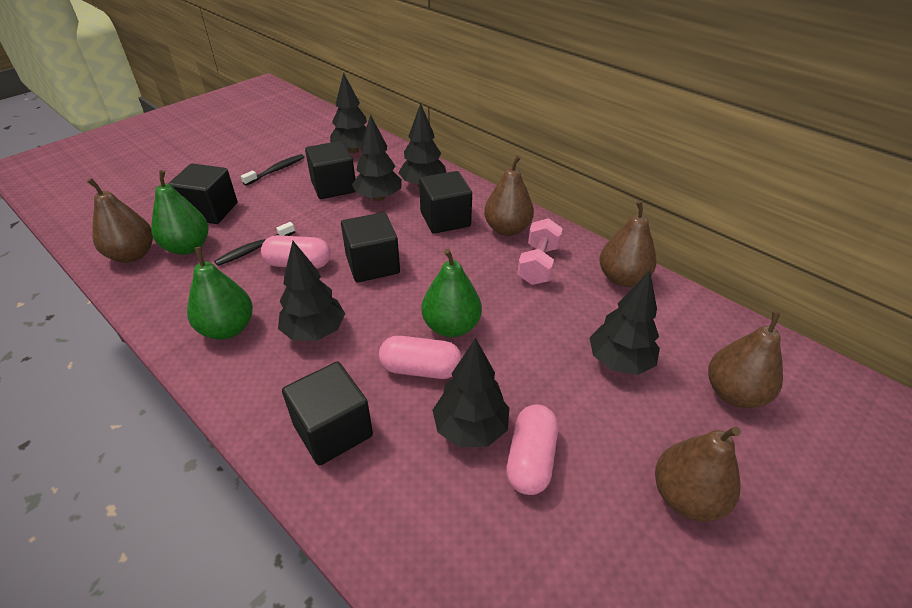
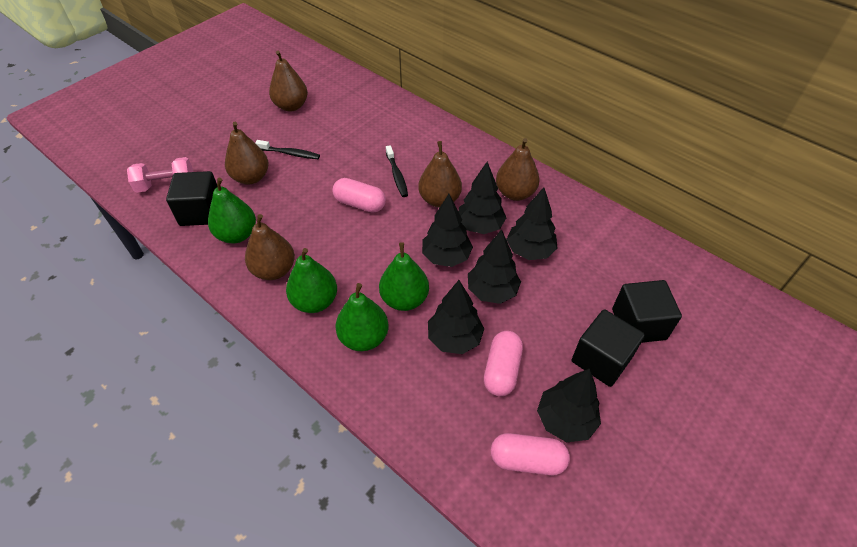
black cube: [168,164,237,224] [282,362,373,466] [305,141,355,199] [341,212,400,282] [419,171,472,234] = 5 -> [166,171,217,226] [572,309,645,387] [612,280,682,343] = 3
green pear: [151,170,208,255] [187,247,253,340] [422,249,482,337] = 3 -> [208,178,256,243] [286,248,337,313] [335,283,389,351] [379,242,429,311] = 4

